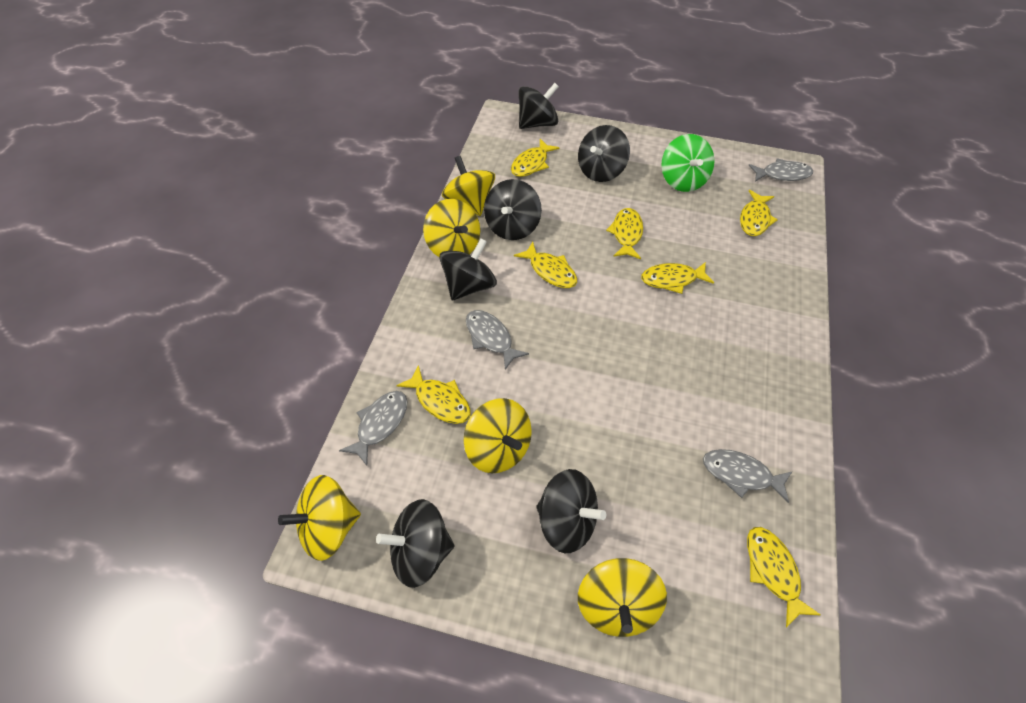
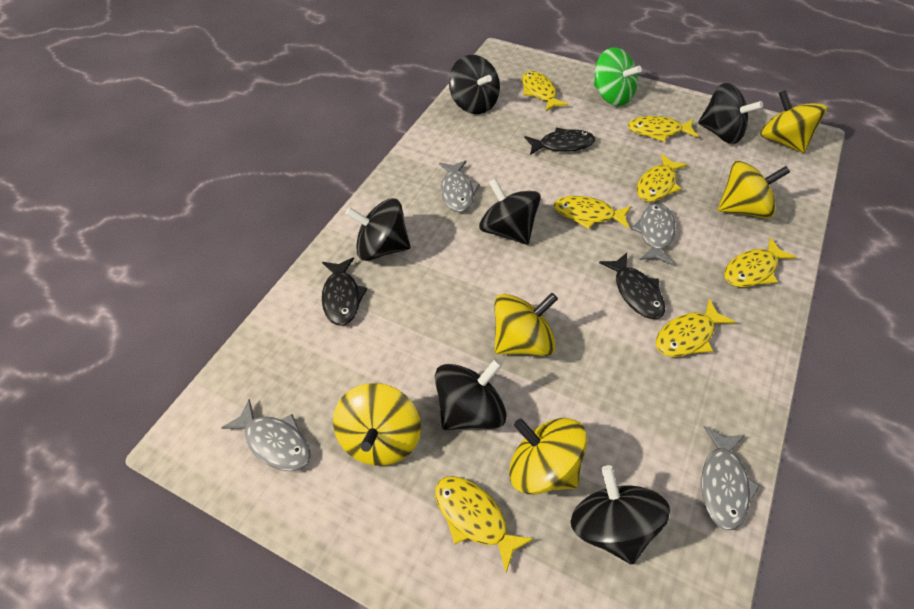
black fish: none = 0 -> [322,257,367,326] [524,128,595,155] [599,253,665,319] = 3

